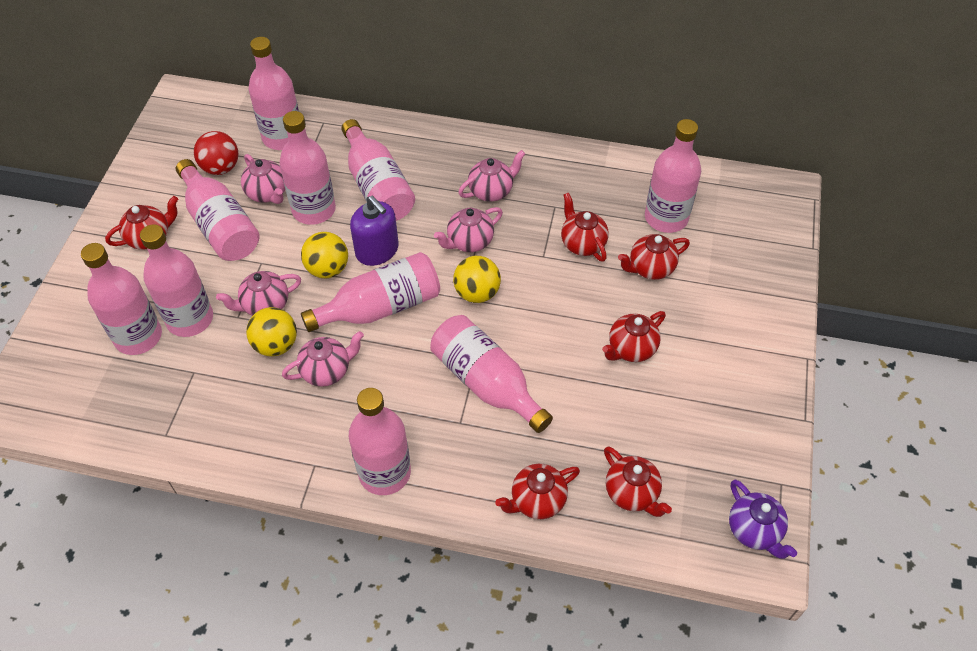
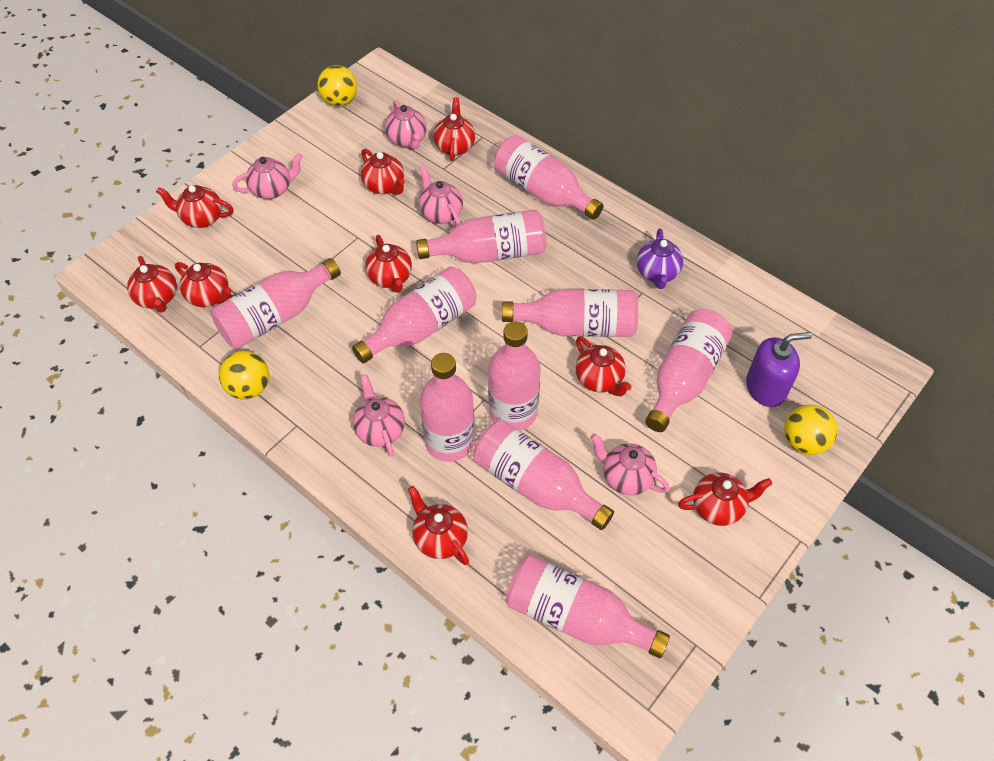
red ball: [194,131,238,175] = 1 -> none = 0
red teapot: [105,196,178,250] [495,464,580,519] [561,193,609,262] [602,311,666,362] [604,446,672,517] [618,234,690,280] = 6 -> [127,256,177,313] [156,185,234,228] [175,262,232,307] [361,149,405,195] [365,235,412,293] [408,486,469,565] [433,97,475,161] [576,336,631,397] [678,472,772,526] = 9

